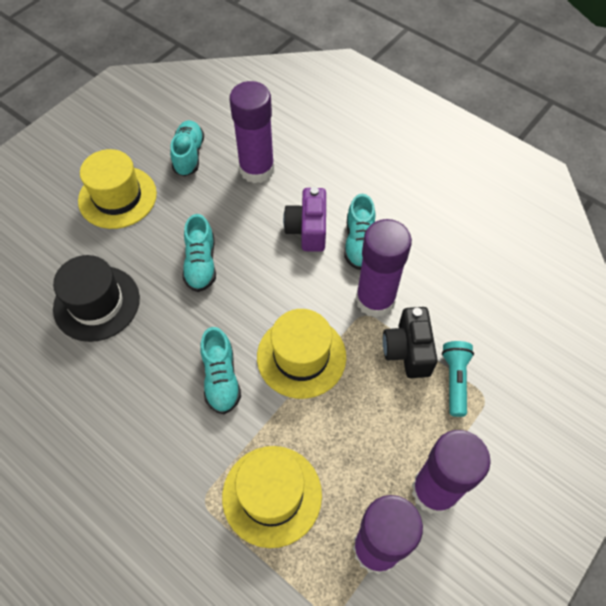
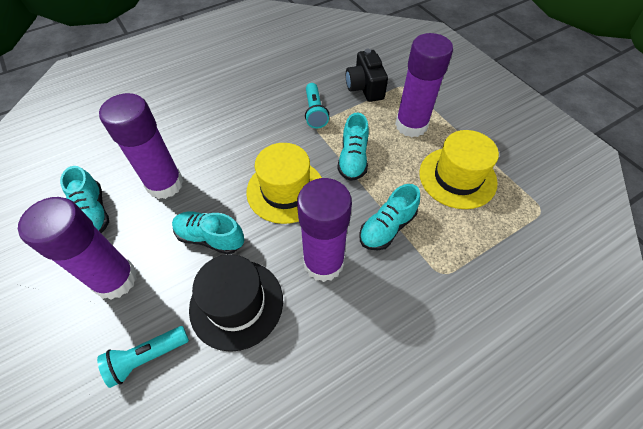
purple camera: [283,187,326,252] = 1 -> none = 0
turquoise flashlight: [442,341,474,417] = 1 -> [97,326,189,388] [305,83,329,128] = 2
yellow hat: [78,149,157,229] [222,446,322,548] [257,309,346,399] = 3 -> [246,143,322,224] [419,130,499,209] = 2

